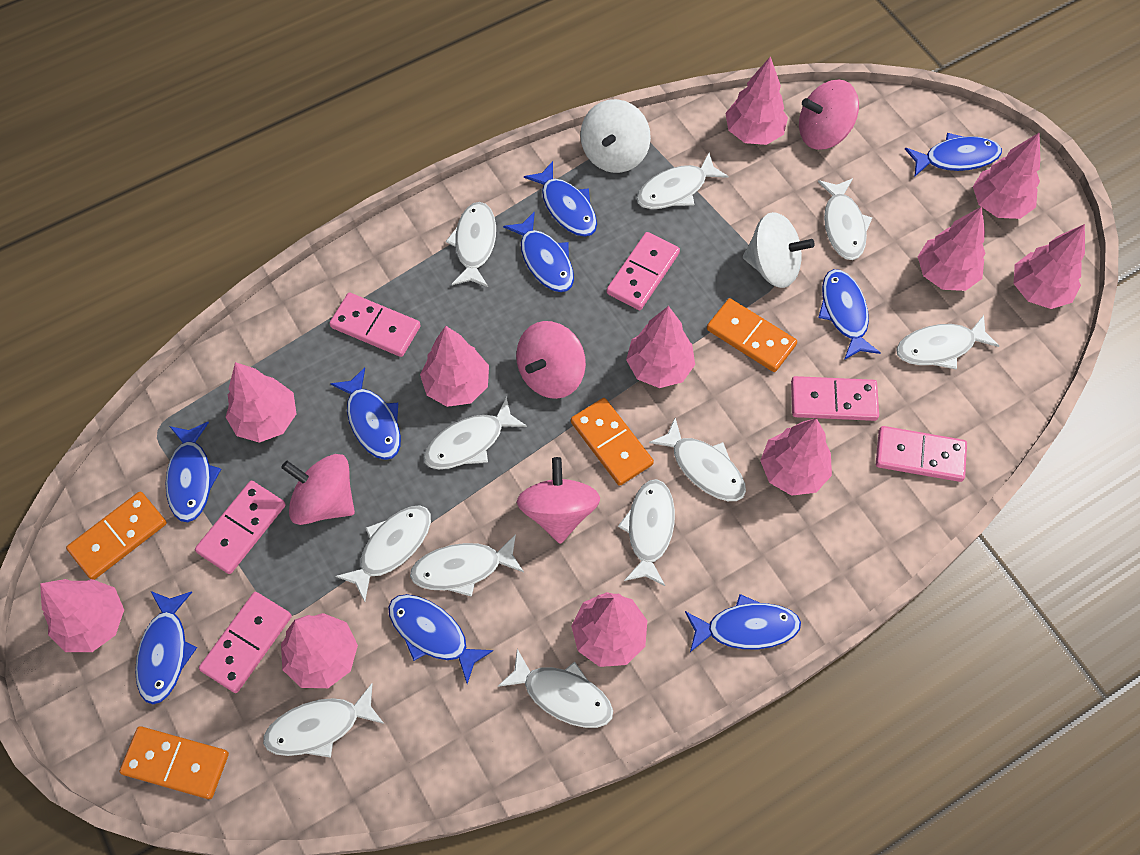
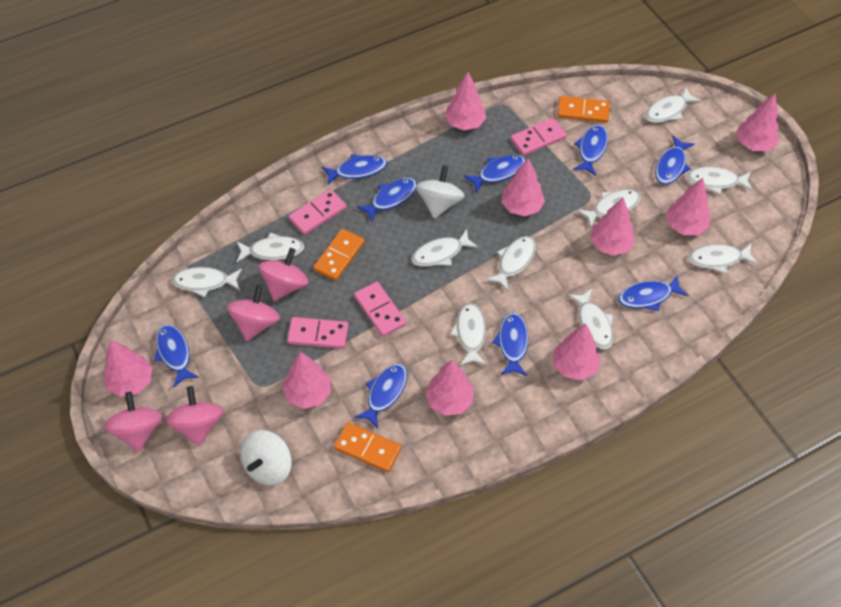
orange domino: [66,492,167,580] [119,726,229,799] [571,398,654,486] [707,298,797,372] = 4 -> [313,229,365,281] [334,422,402,472] [557,96,610,123] = 3
pink domino: [195,481,286,574] [199,592,292,693] [329,293,421,357] [607,232,680,310] [791,376,879,421] [876,426,967,482] = 6 -> [287,317,349,349] [288,189,347,235] [354,282,406,337] [510,118,567,156] = 4
pink tree: [40,579,124,652] [226,362,297,443] [281,613,358,688] [420,326,489,407] [571,592,647,667] [626,306,695,388] [725,56,788,145] [760,418,832,496] [918,207,986,291] [973,133,1040,219] [1014,224,1085,309] = 11 -> [103,340,152,397] [282,352,331,409] [425,359,474,416] [445,72,486,131] [501,158,545,216] [553,323,601,381] [590,198,635,256] [666,178,710,235] [736,93,779,151] = 9
white fish: [263,683,384,758] [335,505,431,602] [410,534,524,597] [424,397,527,469] [446,202,496,287] [498,649,613,728] [618,479,675,586] [636,153,728,209] [649,418,746,501] [818,178,873,260] [896,315,999,369] = 11 -> [172,267,242,298] [237,233,304,262] [411,229,478,267] [450,303,487,366] [486,236,536,291] [568,289,613,349] [577,189,641,228] [645,87,701,123] [687,167,753,195] [688,244,758,274] = 10

